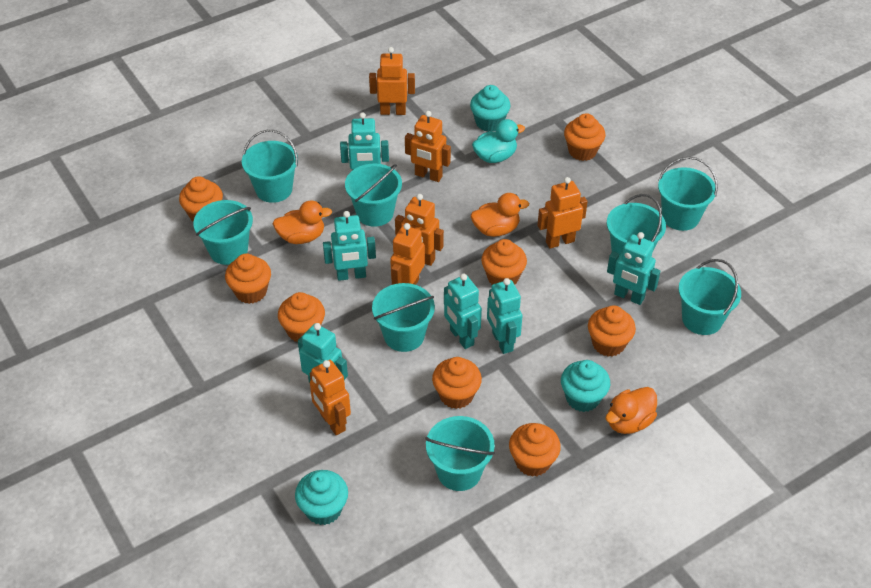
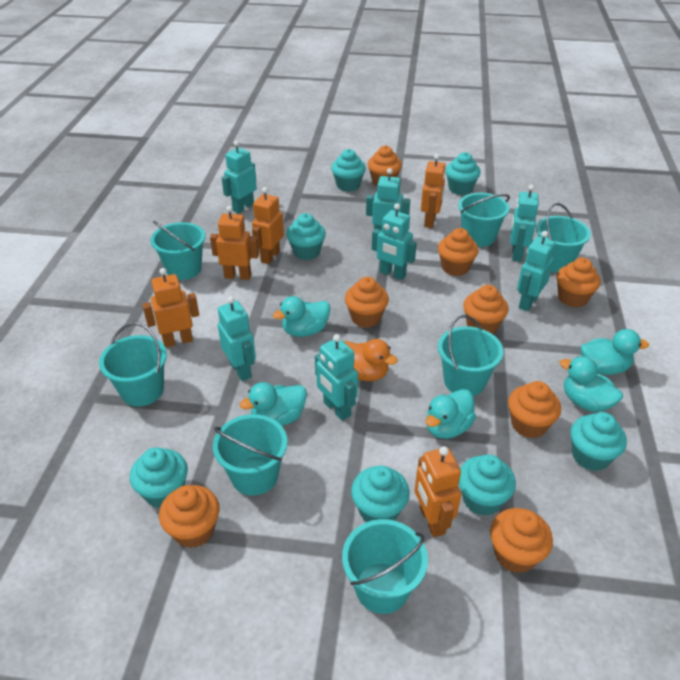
orange duck: [273,201,332,244] [471,193,529,237] [605,387,657,434] = 3 -> [343,339,398,381] = 1
orange robot: [310,360,351,435] [369,47,415,115] [390,223,425,285] [395,194,444,266] [405,111,451,182] [538,177,588,249] = 6 -> [142,268,199,348] [210,206,259,280] [252,187,284,264] [415,446,461,537] [421,154,446,228] = 5
turquoise bucket: [193,200,253,265] [242,130,298,203] [345,164,402,227] [372,283,435,352] [425,416,495,491] [607,194,666,256] [658,157,718,231] [679,259,741,335] = 8 -> [99,323,167,407] [151,221,205,280] [213,414,288,496] [342,519,428,614] [438,315,503,396] [458,193,510,247] [536,203,591,273] = 7
turquoise cupcake: [295,470,348,525] [470,85,511,132] [561,360,610,412] = 3 -> [130,447,188,508] [286,213,326,260] [331,149,366,192] [351,465,410,522] [446,152,481,195] [459,454,516,516] [570,412,627,471] = 7
turquoise duck: [472,119,525,163] = 1 -> [240,382,307,426] [273,296,331,337] [426,389,476,439] [560,356,623,412] [581,329,649,375] = 5
turquoise robot: [298,323,348,383] [323,211,376,281] [340,112,389,170] [444,274,482,349] [487,278,522,354] [607,232,660,305] = 6 -> [218,296,256,381] [222,141,257,213] [315,334,358,421] [366,168,410,231] [372,203,417,280] [510,185,539,262] [517,231,556,311] = 7

